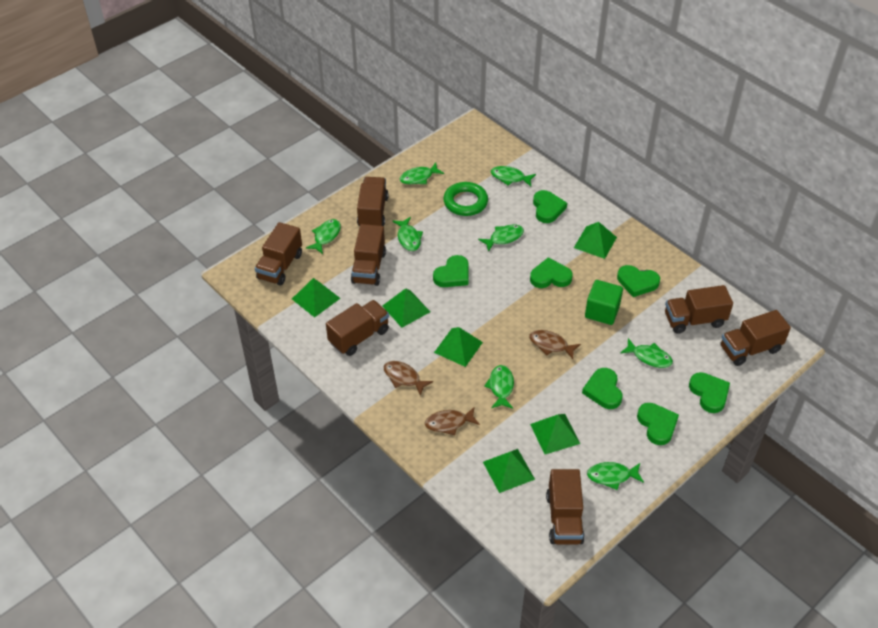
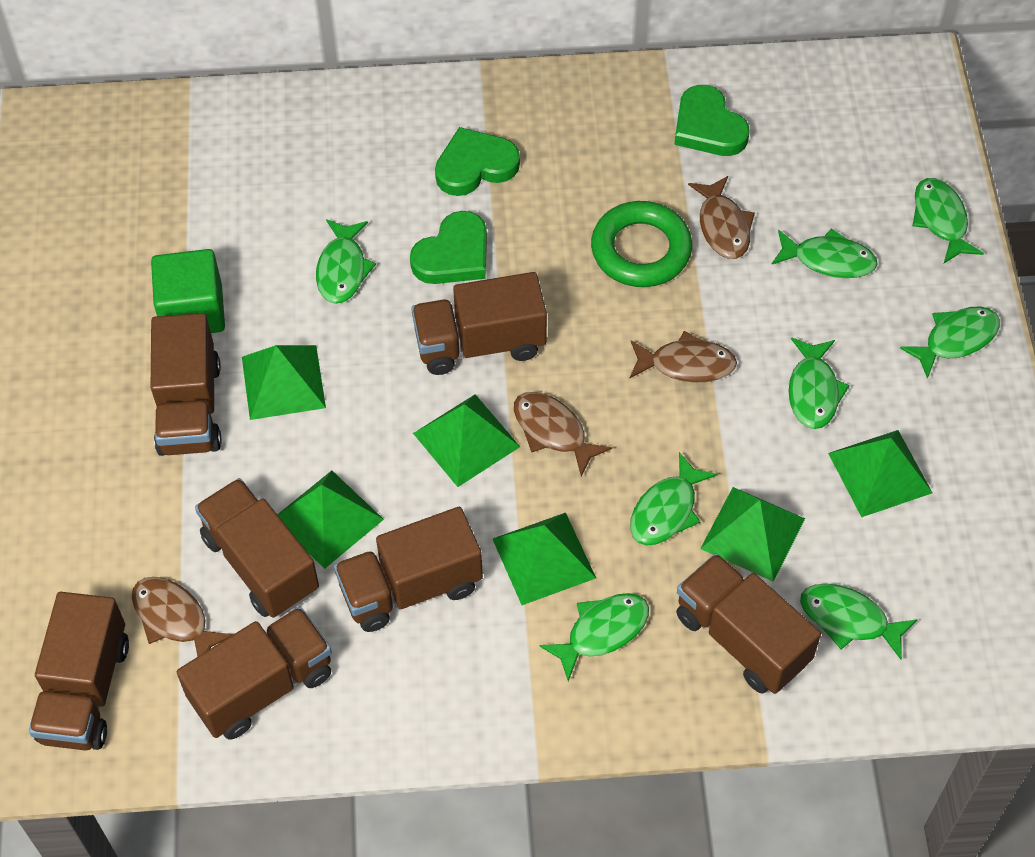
brown fish: [384,361,433,396] [425,407,480,435] [529,330,581,359] = 3 -> [132,577,233,656] [514,392,612,477] [630,331,737,383] [688,176,755,259] = 4
green heart: [433,255,469,287] [530,258,573,288] [533,190,567,223] [582,368,622,409] [617,265,660,297] [637,403,679,445] [689,372,730,413] = 7 -> [410,211,487,284] [435,127,520,196] [674,85,749,156] = 3

